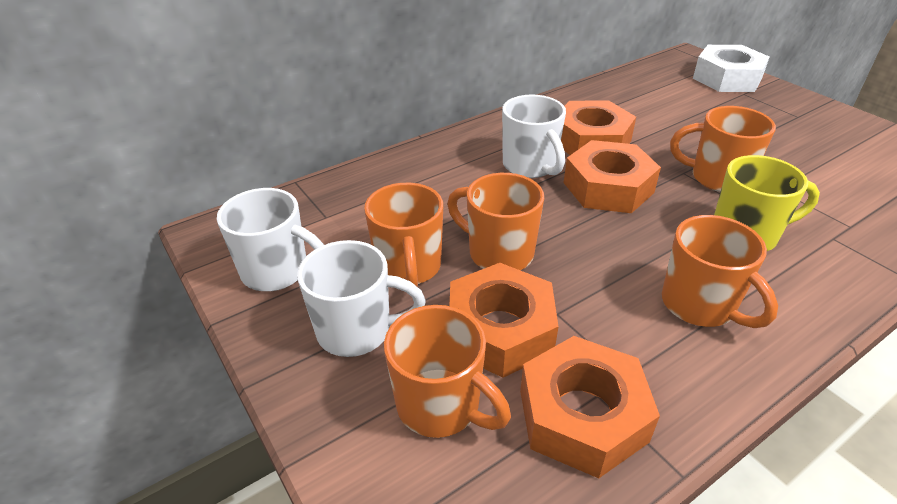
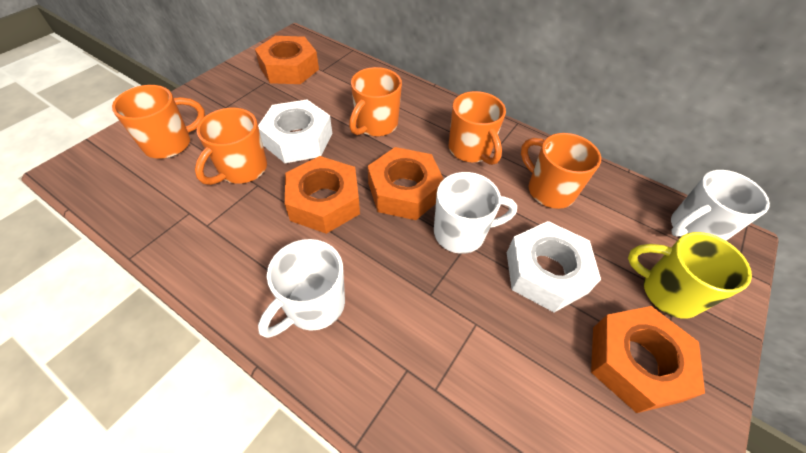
white nut: [693,45,769,92] = 1 -> [258,100,332,163] [507,221,601,312] = 2

